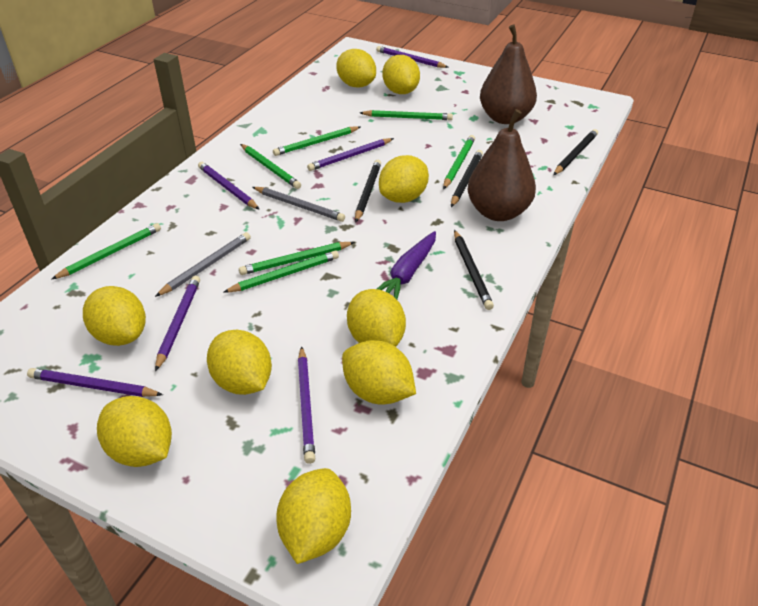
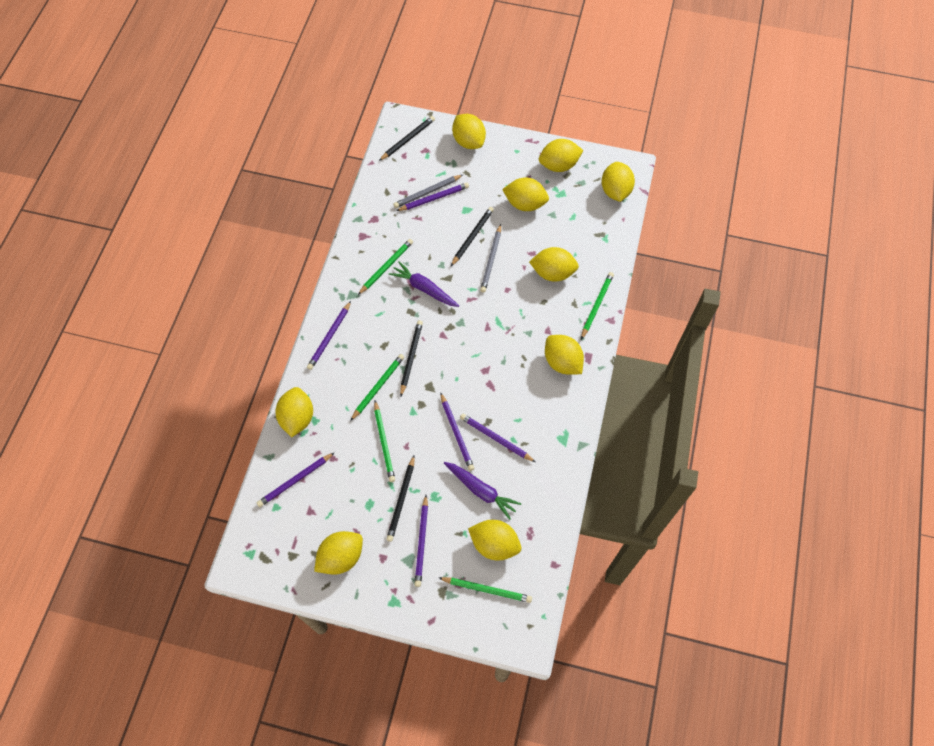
brown pear: [467,109,536,221] [480,25,537,124] = 2 -> none = 0
green pencil: [51,223,161,280] [223,251,339,293] [239,242,355,275] [240,144,301,189] [273,126,360,156] [360,110,453,120] [443,135,475,189] = 7 -> [350,354,404,421] [358,239,413,295] [374,401,395,482] [439,577,532,603] [581,272,614,340] = 5
purple carrot: [377,231,436,299] = 1 -> [389,261,459,307] [444,462,521,520] = 2

